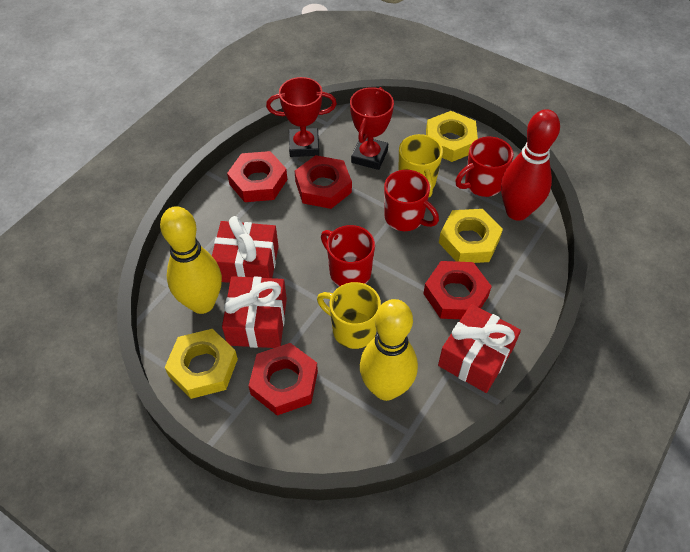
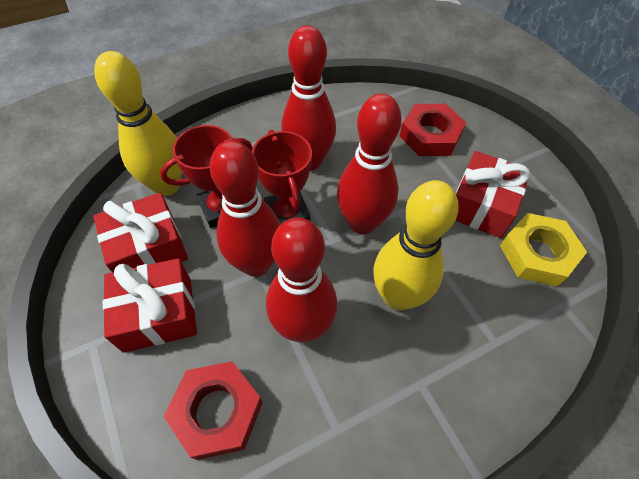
red bowling pin: [501,109,560,221] = 1 -> [210,141,280,277] [266,217,337,342] [281,25,336,171] [337,94,402,235] = 4
red mug: [321,225,375,287] [384,170,439,231] [456,137,514,197] = 3 -> none = 0
red nut: [227,151,287,202] [249,343,318,416] [295,155,352,209] [423,261,492,319] = 4 -> [163,361,263,460] [400,104,466,156] = 2
yellow mug: [317,282,381,349] [398,134,443,197] = 2 -> none = 0
yellow nut: [165,329,238,399] [426,111,478,162] [439,209,503,263] = 3 -> [500,213,587,287] = 1

